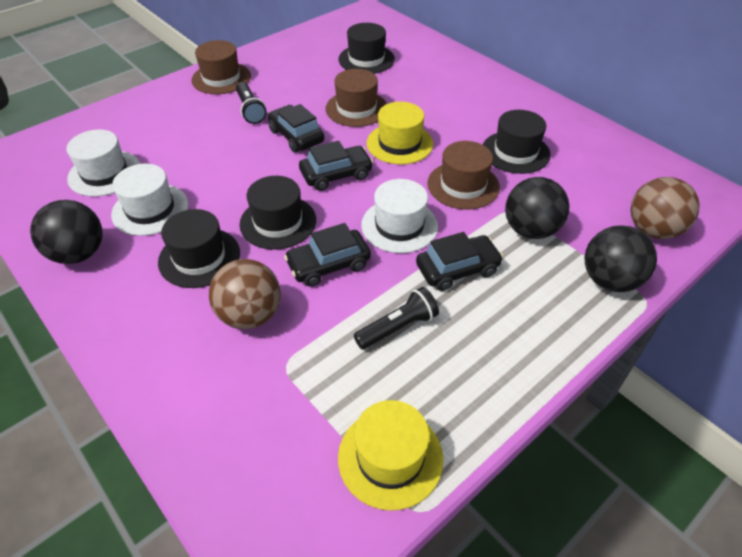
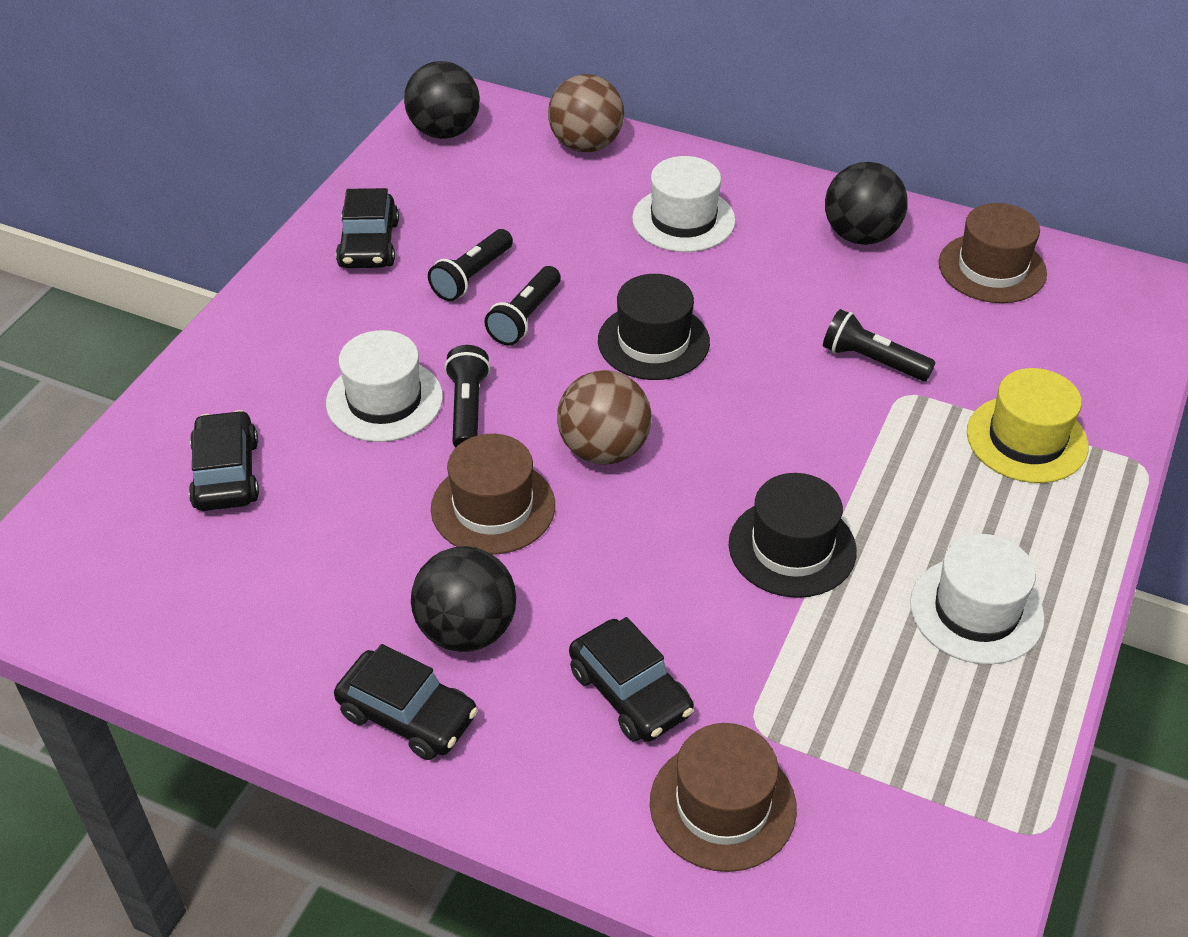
black flashlight: [236,82,267,124] [354,287,439,349] = 2 -> [428,229,513,301] [444,345,491,448] [484,266,561,345] [823,309,935,381] = 4
black hat: [158,209,240,288] [239,176,316,250] [338,23,395,74] [483,110,551,174] = 4 -> [598,274,710,380] [729,473,857,598] = 2
yellow hat: [338,400,443,511] [367,102,433,165] = 2 -> [967,368,1088,483] = 1

